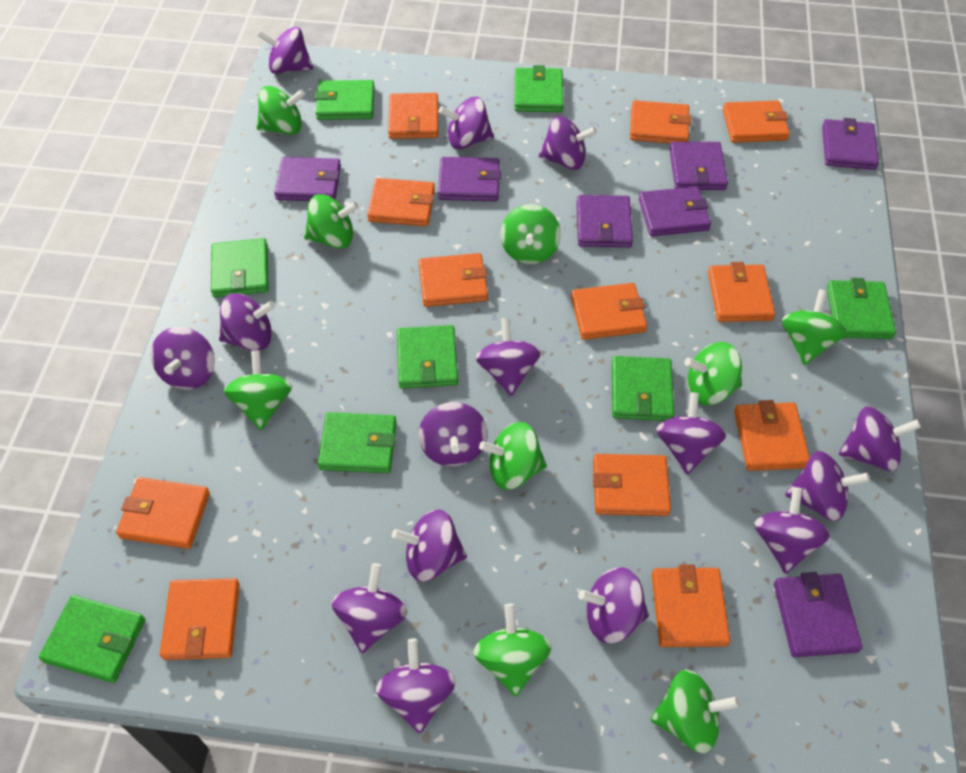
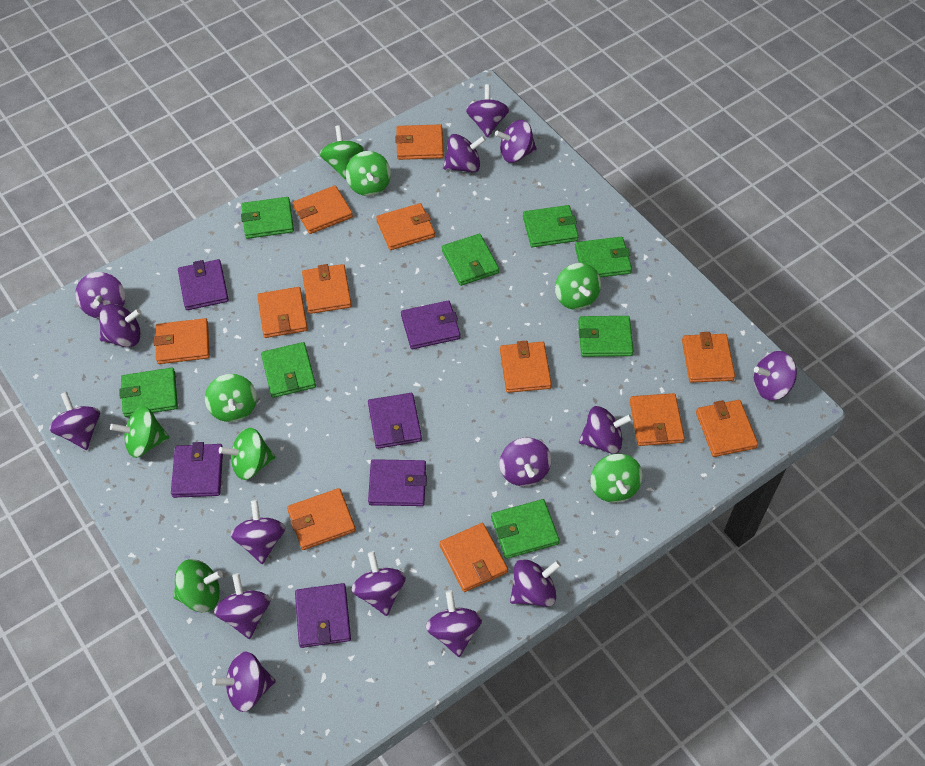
green spinning top: [224,350,292,430] [257,86,305,135] [304,194,359,249] [473,604,551,697] [479,422,547,490] [500,204,561,264] [651,669,740,753] [685,342,742,405] [782,289,847,365] = 9 -> [110,406,170,458] [173,559,223,612] [205,374,257,422] [219,428,276,480] [319,125,364,179] [346,151,391,196] [555,263,601,310] [590,454,643,503] = 8
purple wallet: [274,157,341,201] [438,157,501,201] [577,195,633,247] [639,186,711,236] [669,142,728,190] [774,572,863,657] [822,118,879,170] = 7 -> [171,442,223,498] [178,259,229,310] [295,583,351,648] [368,393,422,449] [368,459,427,506] [401,300,460,349] = 6

